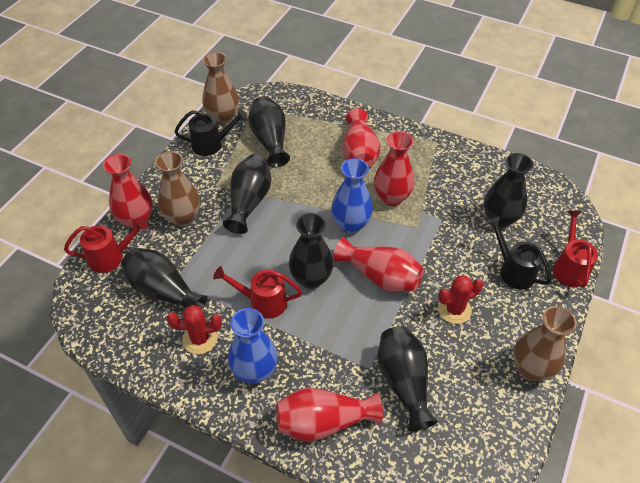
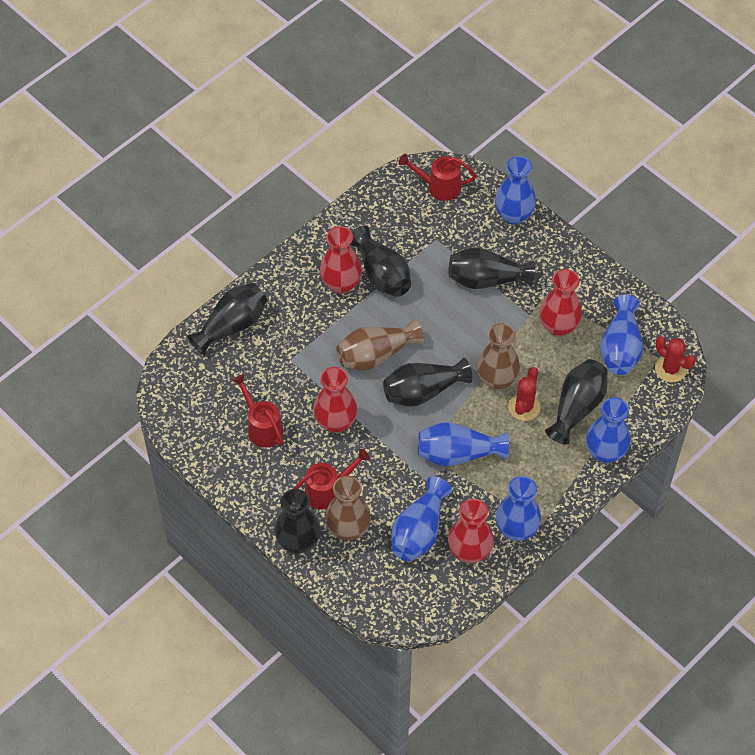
black watering can: [174,108,247,156] [487,217,551,289] = 2 -> none = 0
blue vase: [228,308,278,384] [331,158,373,234] = 2 -> [391,476,452,561] [418,422,509,466] [495,156,536,225] [496,476,541,541] [586,397,630,463] [600,294,643,375] = 6
red vase: [103,154,153,229] [276,388,383,442] [334,237,424,292] [342,108,380,169] [374,131,414,206] = 5 -> [313,367,357,433] [320,226,362,294] [448,499,494,563] [540,269,582,337] = 4

